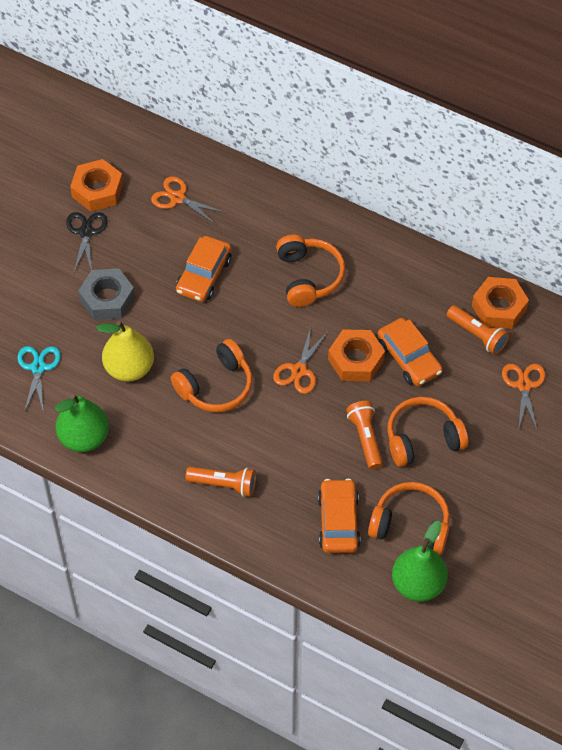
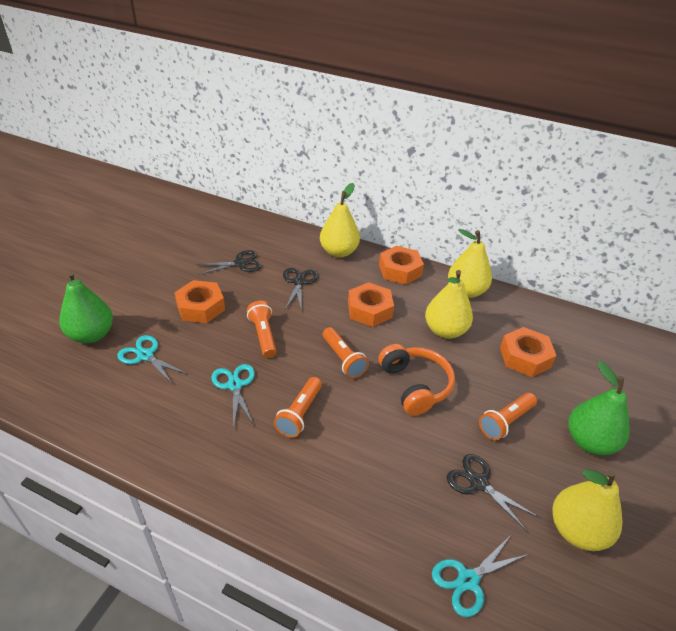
black scissors: [66,212,108,272] = 1 -> [196,250,262,275] [283,268,318,311] [447,454,538,532] = 3
grey nut: [78,268,135,320] = 1 -> none = 0
orange car: [176,236,232,302] [318,479,361,553] [378,318,442,386] = 3 -> none = 0
orange flashlight: [185,467,256,497] [346,401,383,470] [447,305,509,355] = 3 -> [247,301,277,358] [274,377,322,438] [323,327,369,378] [479,393,537,440] = 4
orange headphones: [171,339,252,412] [276,235,345,307] [368,482,450,555] [387,397,468,467] = 4 -> [379,344,455,416] = 1
orange nut: [70,159,123,211] [328,329,385,381] [472,277,529,329] = 3 -> [174,280,225,323] [348,282,394,327] [379,246,424,285] [500,327,557,377] = 4
orange scissors: [151,176,224,224] [273,327,328,394] [502,364,545,432] = 3 -> none = 0
turquoise scissors: [17,346,61,414] = 1 -> [117,335,187,383] [211,364,255,428] [432,535,528,617] = 3
yellow pear: [96,321,154,382] = 1 -> [320,183,360,258] [425,270,473,339] [448,229,492,298] [552,469,623,551] = 4

